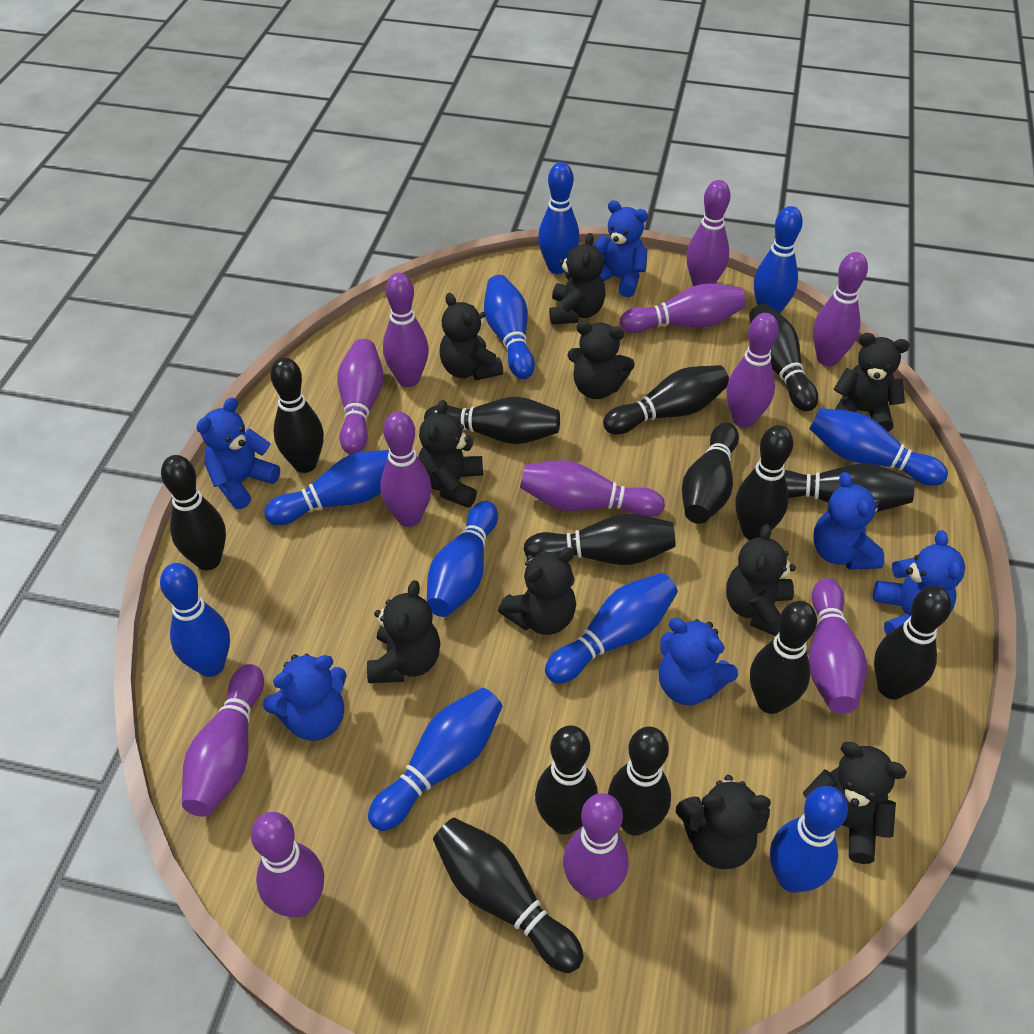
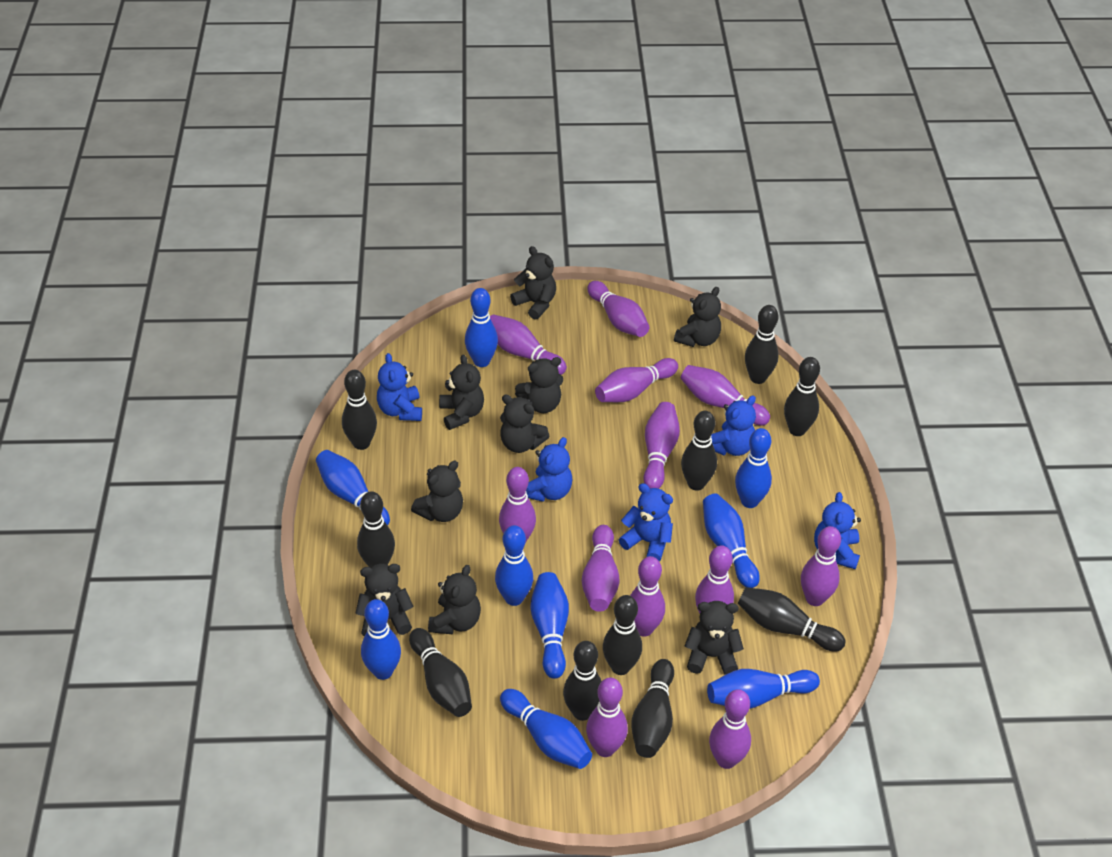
black bowling pin: [161,455,226,570] [271,357,324,473] [424,397,560,444] [433,818,583,973] [523,513,676,565] [535,725,598,834] [603,365,729,434] [608,727,671,836] [682,423,739,524] [736,425,793,540] [749,304,818,411] [750,601,817,714] [784,463,914,512] [874,586,952,699] = 14 -> [342,370,377,450] [357,491,395,568] [409,628,472,717] [563,641,602,721] [603,595,642,675] [631,659,674,758] [681,411,717,491] [738,587,846,651] [745,305,779,384] [784,357,820,436] = 10
black teddy bear: [367,580,440,683] [418,400,483,508] [439,293,503,380] [498,547,576,635] [549,233,605,325] [567,321,635,399] [676,775,771,869] [726,524,796,636] [803,742,907,864] [833,333,910,432] = 10 -> [355,564,414,636] [411,461,463,522] [428,565,481,634] [439,355,484,430] [500,394,550,453] [510,246,556,320] [515,357,563,413] [674,287,721,347] [685,601,744,675] = 9
blue bowling pin: [160,563,230,677] [264,450,389,525] [368,688,503,831] [427,501,498,617] [484,275,535,379] [538,162,579,274] [545,573,678,684] [754,206,803,314] [770,786,848,893] [809,408,948,486] = 10 -> [316,450,390,526] [361,599,401,680] [465,288,498,367] [495,525,533,606] [500,689,592,769] [530,572,569,679] [703,494,760,588] [707,669,820,709] [735,428,772,508] = 9
blue teddy bear: [196,398,280,509] [263,654,347,741] [593,200,648,297] [659,618,738,705] [813,472,884,570] [873,530,965,636] = 6 -> [377,353,422,421] [526,437,573,502] [619,483,673,562] [711,395,756,456] [814,492,861,570] = 5

